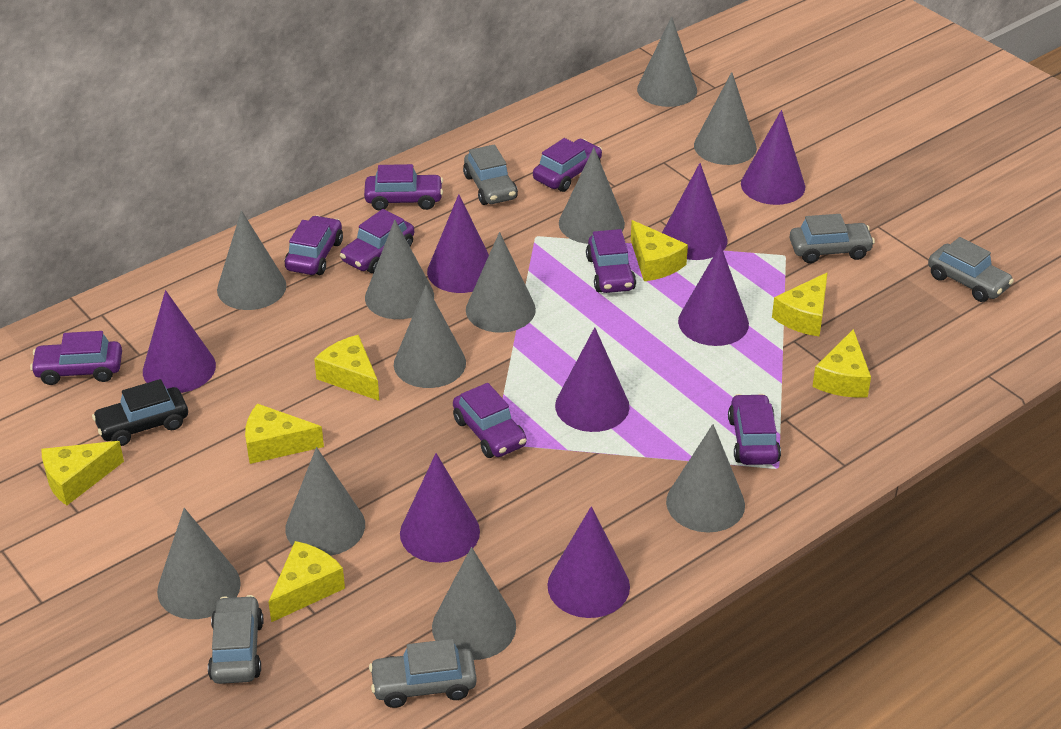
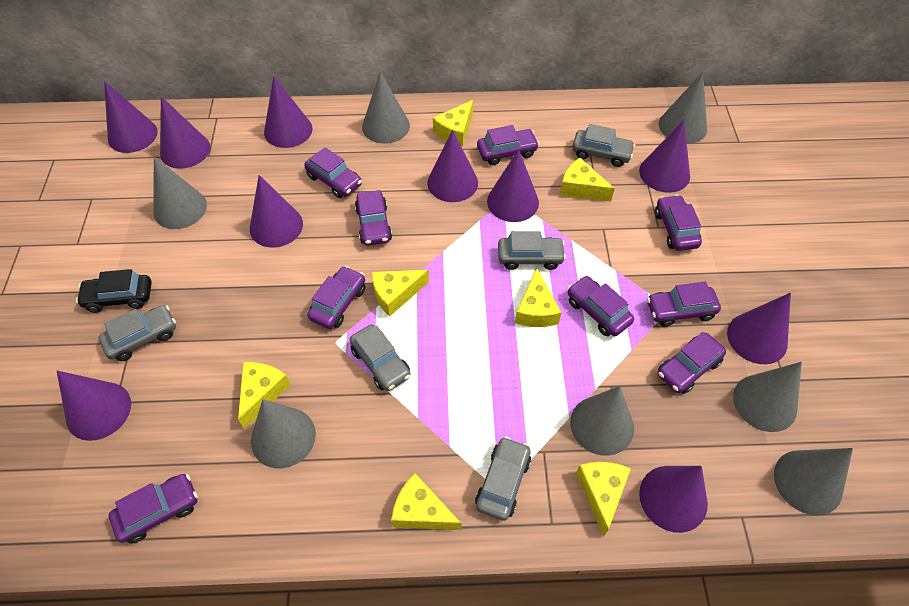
grey cone: [157,508,241,619] [217,210,287,310] [285,447,365,556] [365,219,434,319] [394,286,466,388] [432,547,516,660] [466,232,536,333] [559,148,625,244] [637,17,697,107] [666,424,745,532] [694,72,757,165] = 11 -> [154,157,207,229] [251,399,316,469] [362,72,410,144] [570,386,634,456] [659,72,707,144] [733,362,802,432] [774,448,853,516] = 7
purple car: [30,331,122,385] [285,215,343,275] [340,209,414,273] [364,164,443,211] [453,383,527,458] [533,138,602,192] [586,229,636,293] [728,394,781,465] = 8 -> [109,474,198,544] [304,147,362,198] [307,266,365,329] [355,190,392,245] [477,125,539,165] [568,276,634,336] [647,282,721,327] [655,195,702,251] [658,332,726,394] = 9
purple cone: [143,290,216,393] [400,453,480,563] [427,194,489,293] [547,506,630,618] [555,327,630,432] [662,163,728,260] [678,245,749,346] [741,110,805,205] = 8 -> [57,371,131,441] [104,81,158,153] [160,96,210,169] [250,175,303,248] [264,76,313,148] [427,130,478,202] [487,149,539,222] [639,120,690,193] [639,466,708,533] [727,292,791,364] = 10

